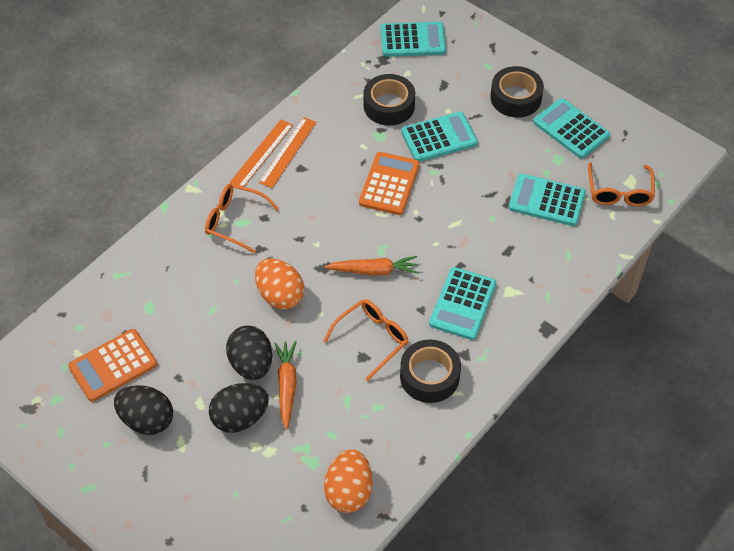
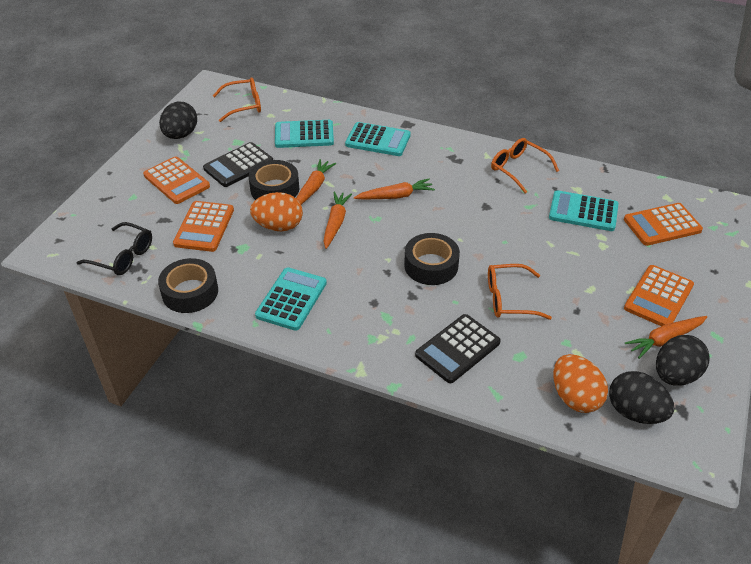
black calculator: none = 0 -> [203,142,273,187] [415,314,501,383] = 2
black glasses: none = 0 -> [77,222,152,275] = 1
orange calculator: [68,329,157,402] [359,152,420,215] = 2 -> [143,156,210,204] [173,201,234,252] [624,203,703,246] [624,265,694,326] = 4
orange carrot: [274,341,297,429] [324,256,418,276] = 2 -> [296,159,336,205] [323,191,352,249] [354,179,435,199] [625,316,707,359] = 4
orange ruler: [229,119,293,187] [259,117,316,188] = 2 -> none = 0
turquoise calculator: [381,22,446,57] [401,112,478,162] [429,267,496,340] [509,174,586,226] [533,98,610,159] = 5 -> [255,268,327,331] [275,120,334,148] [345,122,411,156] [549,190,618,231] = 4

